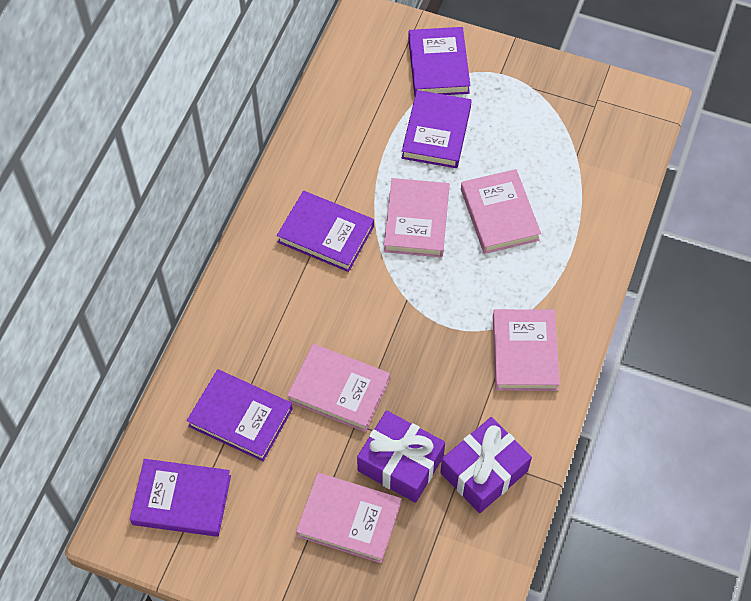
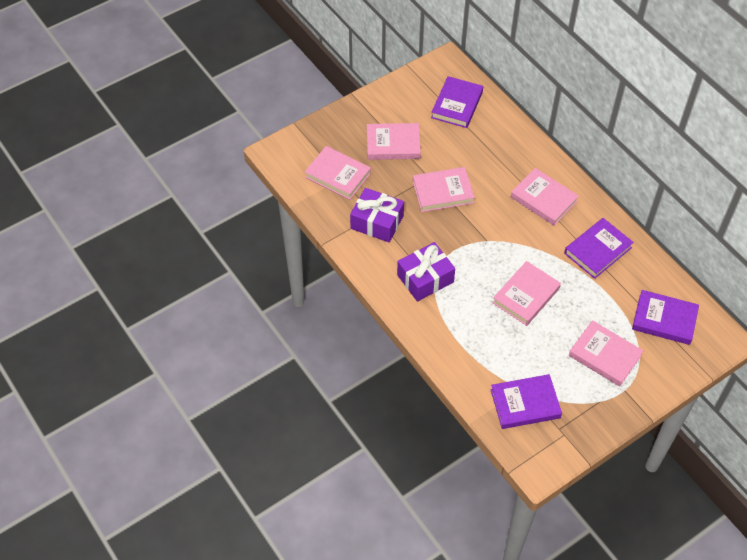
pink book: [287,344,390,432] [296,473,401,563] [384,178,450,257] [461,169,541,254] [493,309,560,391] = 5 -> [305,146,371,200] [367,123,421,160] [413,167,475,212] [492,261,561,326] [511,168,579,226] [569,320,643,386] = 6
purple book: [130,459,231,537] [187,369,293,461] [277,191,374,272] [402,90,472,168] [408,27,470,96] = 5 -> [431,76,483,128] [491,374,562,429] [564,218,634,279] [632,290,699,345] = 4

